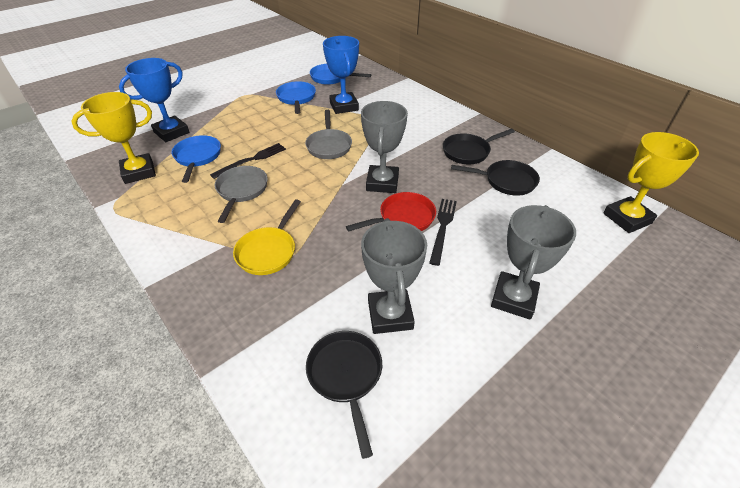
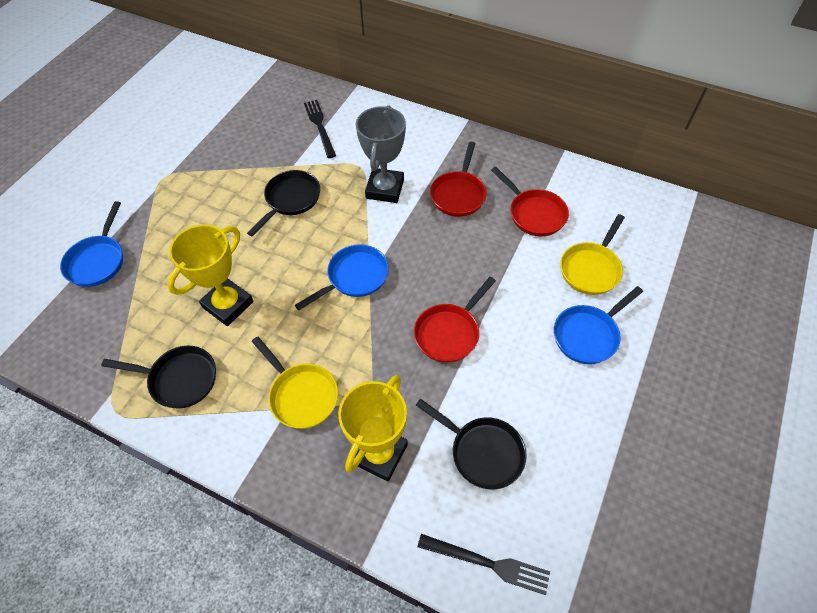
blue trophy: [119,58,190,142] [323,36,359,114] = 2 -> none = 0
grey pan: [215,166,268,223] [305,110,352,159] = 2 -> none = 0
grey trophy: [361,101,408,193] [361,218,427,334] [491,205,576,319] = 3 -> [356,105,406,203] = 1
red pan: [346,192,436,232] = 1 -> [414,277,496,363] [430,141,487,217] [491,167,569,236] = 3
yellow pan: [233,199,301,275] = 1 -> [252,336,338,429] [560,214,625,295] = 2

